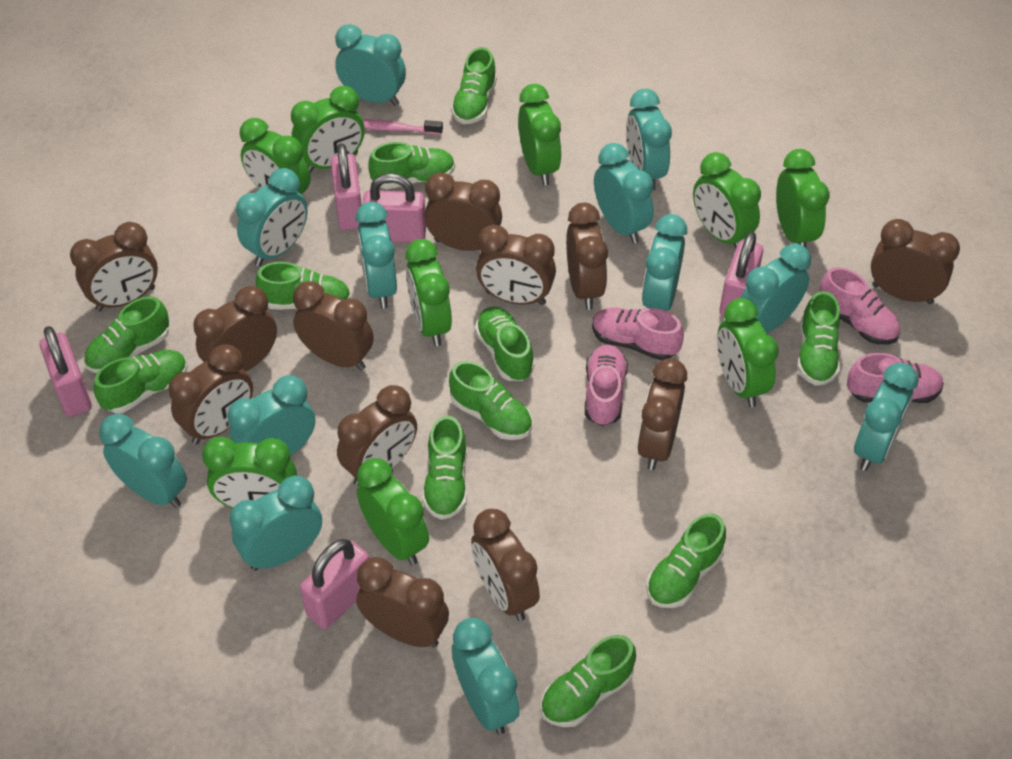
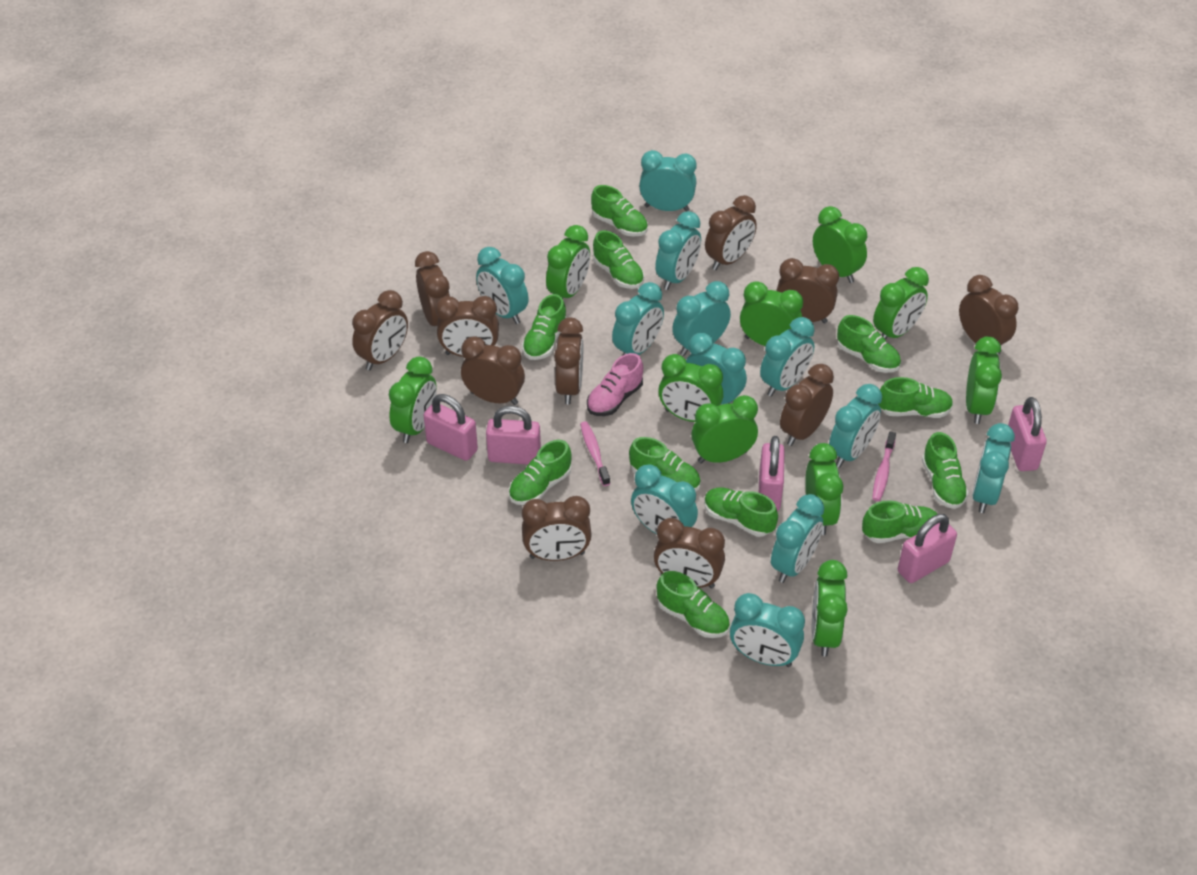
brown clock: [70,222,158,312] [169,344,253,444] [193,286,277,372] [293,281,374,370] [337,385,417,486] [356,557,449,647] [424,172,502,251] [471,509,540,621] [476,225,556,305] [566,203,608,310] [637,358,687,470] [871,219,960,304] = 12 -> [352,290,408,371] [415,251,451,326] [436,296,499,357] [461,336,525,405] [522,496,592,561] [554,318,583,404] [654,518,725,589] [705,195,757,270] [776,258,839,323] [780,364,834,446] [959,275,1018,355] = 11
green clock: [202,436,297,508] [240,118,311,194] [291,86,365,173] [357,458,429,565] [406,239,452,346] [518,84,562,185] [693,152,761,249] [717,298,779,407] [776,149,829,247] = 9 -> [389,357,437,443] [546,225,590,298] [658,354,723,422] [691,395,758,464] [740,281,803,346] [805,443,843,535] [812,560,848,657] [813,206,867,283] [873,267,929,340] [966,336,1002,424] = 10
pink shoe: [585,344,628,426] [592,307,684,360] [819,267,900,345] [847,353,944,403] = 4 -> [587,353,643,416] = 1
pink toothbrush: [363,119,443,135] = 1 -> [580,421,610,486] [872,432,896,501] = 2

